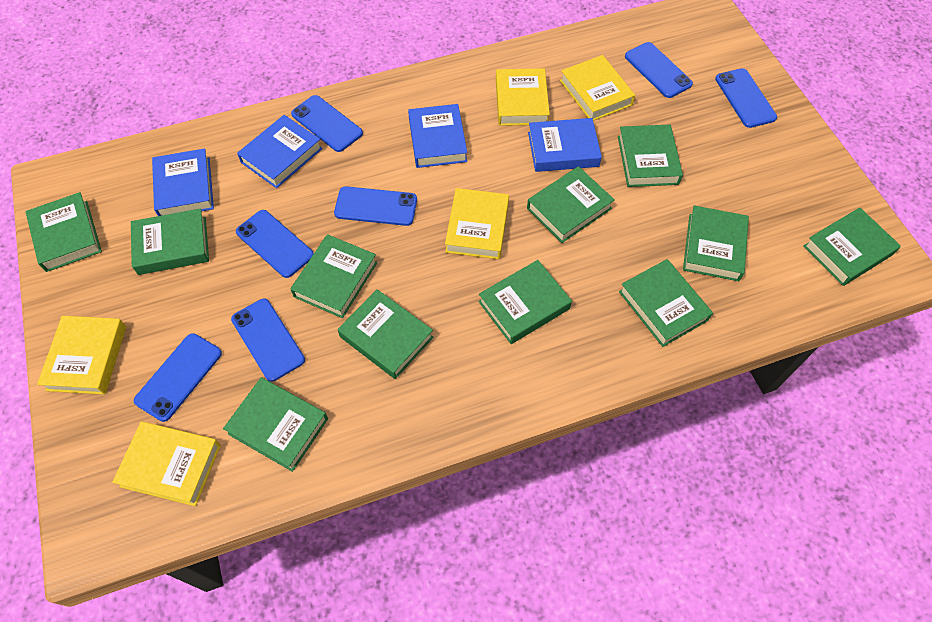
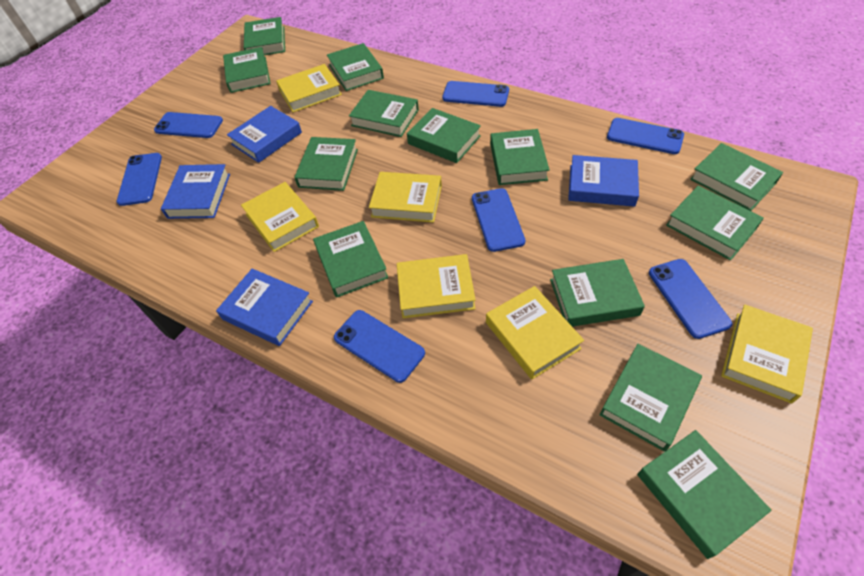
green book: [26,192,102,272] [131,209,209,275] [223,378,328,472] [290,234,377,318] [338,289,434,379] [479,260,572,344] [527,166,615,243] [618,125,683,187] [619,259,713,347] [683,206,749,281] [804,207,901,286] = 11 -> [223,47,270,93] [244,17,285,55] [294,137,358,191] [313,221,388,298] [327,43,384,91] [349,90,419,137] [407,108,481,163] [490,129,549,185] [550,259,645,327] [599,344,702,452] [637,430,771,559] [666,185,764,261] [690,143,783,211] = 13
yellow book: [37,316,126,395] [112,421,221,506] [445,188,509,259] [496,68,550,126] [560,55,635,121] = 5 -> [241,182,319,252] [276,64,342,112] [369,172,442,223] [397,254,476,318] [486,286,584,379] [721,304,813,404] = 6

